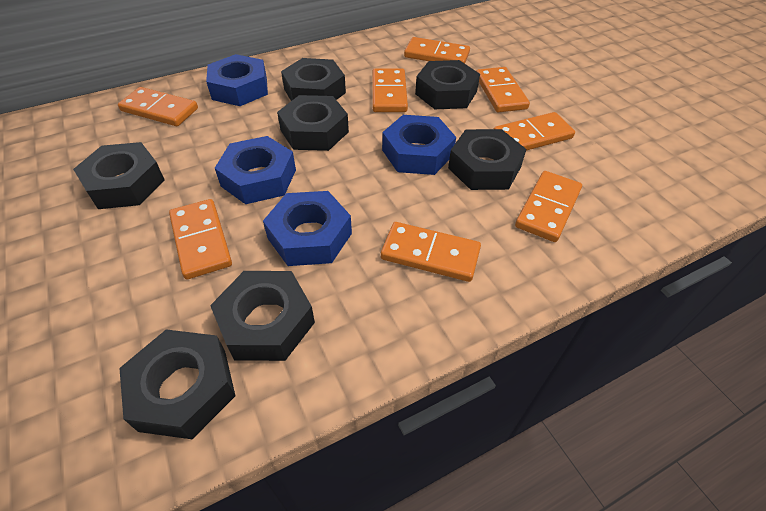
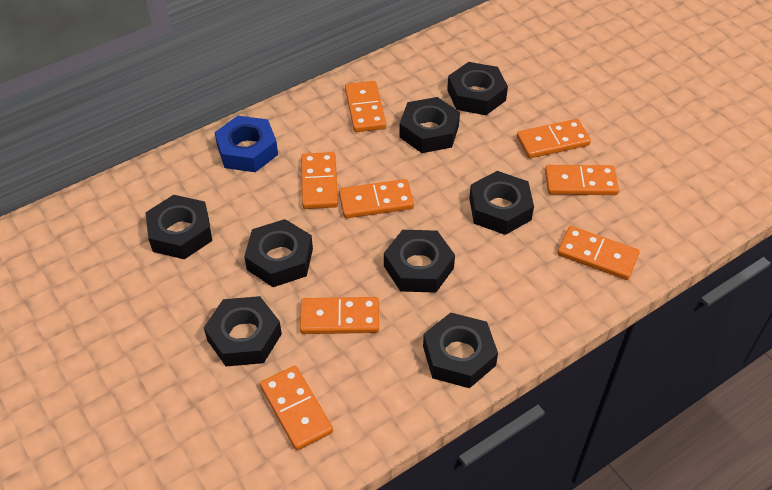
black nut: [73,142,165,209] [119,329,235,439] [210,271,315,361] [277,95,349,151] [281,58,346,101] [415,60,480,109] [448,129,526,190] = 7 -> [145,195,212,259] [204,296,282,366] [244,219,313,287] [384,230,455,293] [399,97,460,153] [423,313,498,388] [447,62,508,115] [469,171,534,235] = 8
blue nut: [206,54,268,106] [215,136,296,204] [263,191,352,266] [382,115,456,175] = 4 -> [214,116,278,172] = 1

